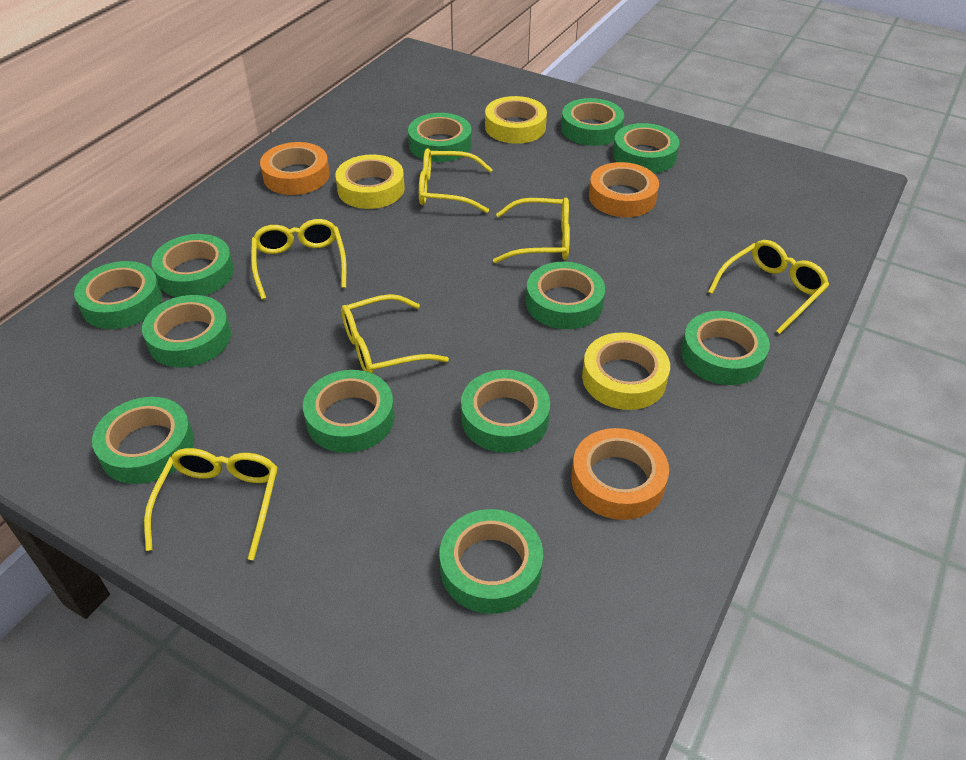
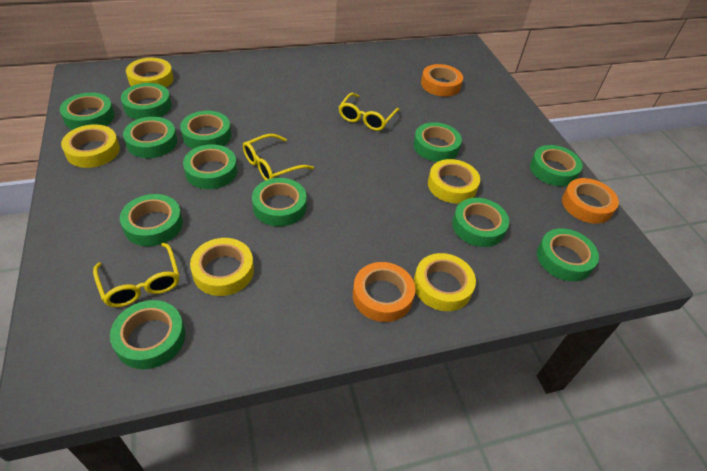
yellow glasses: [144,448,278,560] [251,219,347,300] [341,294,449,374] [419,148,493,213] [493,198,570,263] [708,240,829,334] = 6 -> [93,243,179,307] [243,134,314,181] [339,93,400,131] = 3
yellow tape: [336,154,405,209] [485,96,547,144] [582,332,670,410] = 3 -> [61,124,120,168] [126,58,173,88] [190,238,254,296] [414,253,476,311] [428,159,480,204] = 5

